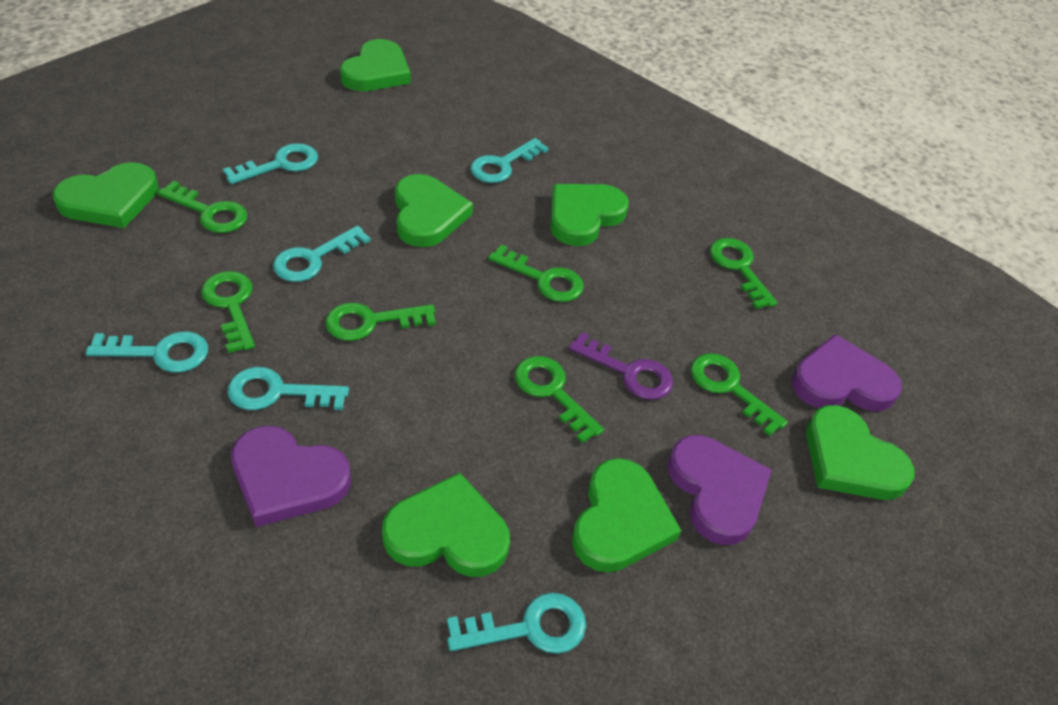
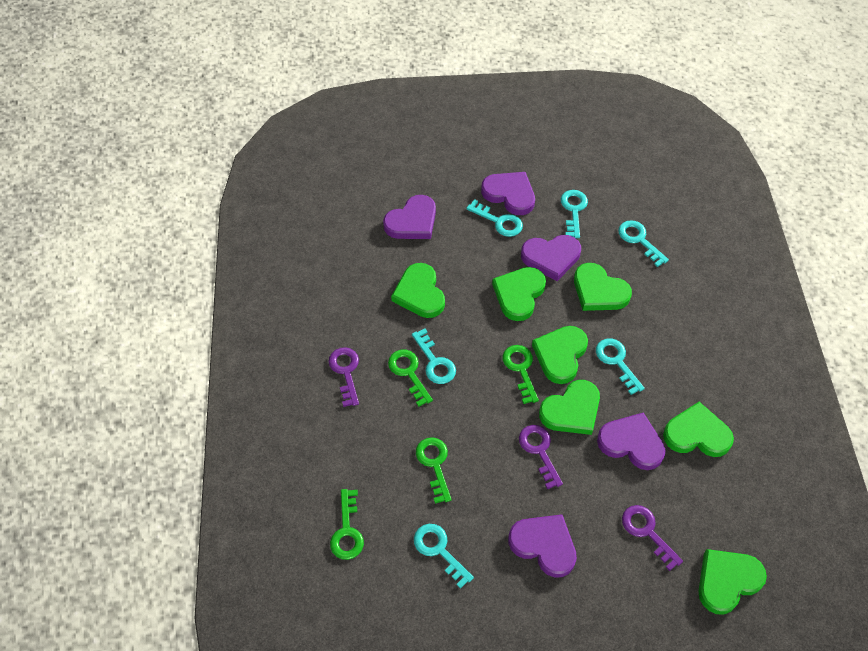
green key: [157,181,248,233] [201,271,255,353] [325,303,436,341] [488,244,584,302] [515,356,604,443] [690,353,788,436] [710,238,777,309] = 7 -> [330,489,364,560] [388,350,433,407] [416,437,451,504] [503,345,539,404] = 4
purple heart: [231,426,351,527] [667,435,772,545] [792,334,902,412] = 3 -> [383,195,436,239] [481,172,535,215] [508,514,577,577] [521,235,581,281] [597,412,665,470] = 5
purple key: [569,332,673,400] = 1 -> [328,347,359,407] [519,425,563,489] [622,505,683,571] = 3

